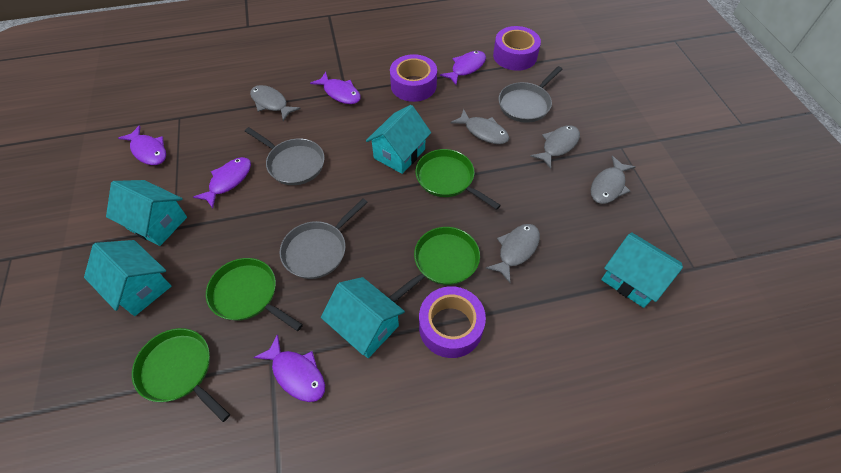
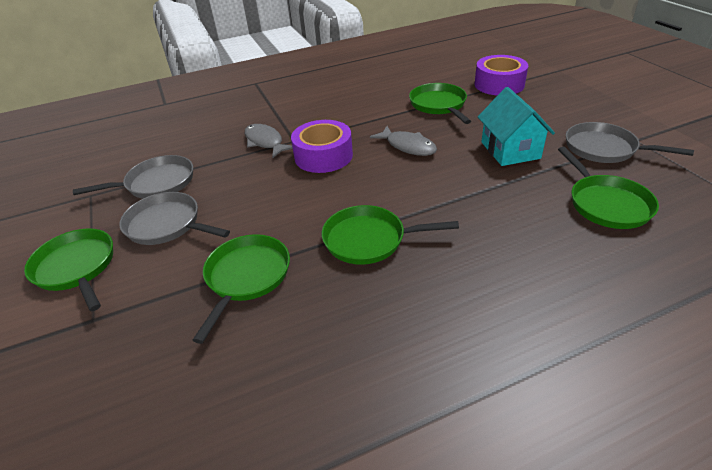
green pan: [132,328,230,422] [206,258,303,331] [388,227,480,302] [415,149,501,210] = 4 -> [24,229,113,312] [193,234,290,344] [322,205,459,265] [409,83,471,124] [558,147,659,229] = 5
grey fish: [250,85,301,121] [450,109,509,144] [485,224,540,283] [531,125,580,169] [591,156,635,204] = 5 -> [245,124,293,158] [370,126,437,156] = 2
purple fish: [118,125,166,165] [193,157,251,209] [253,334,325,402] [310,72,361,104] [440,51,486,85] = 5 -> none = 0
purple tape: [390,54,437,102] [419,286,486,358] [493,26,541,71] = 3 -> [291,120,353,173] [474,55,528,96] = 2
turquoise house: [84,240,171,316] [106,180,187,246] [321,277,405,358] [366,105,431,174] [601,232,683,308] = 5 -> [478,87,555,166] = 1

